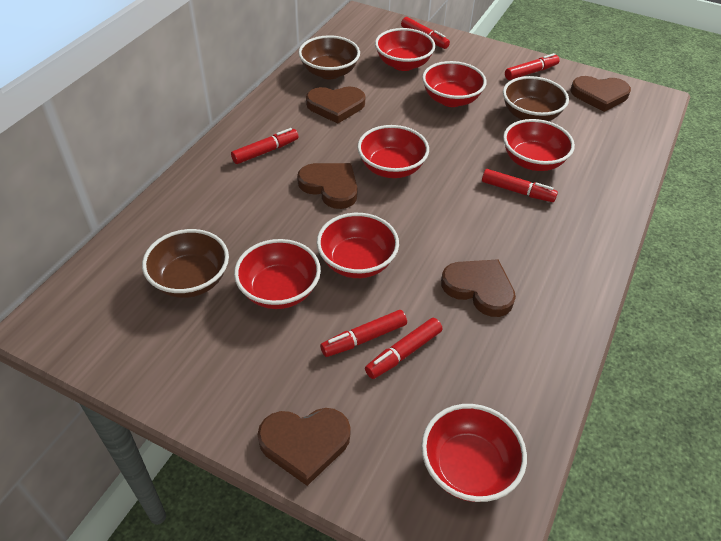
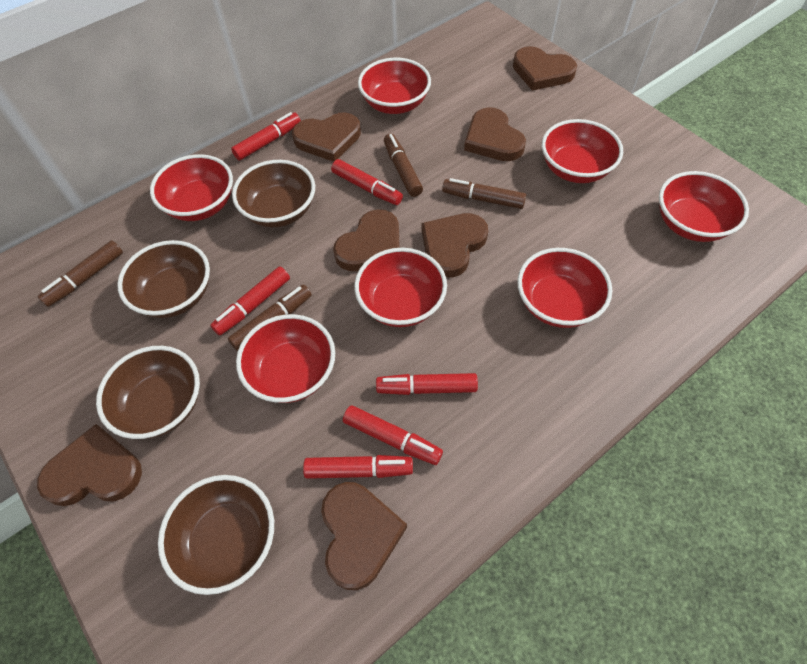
brown bowl: [142,229,229,298] [298,35,360,79] [503,76,569,121] = 3 -> [96,346,200,439] [117,240,210,318] [158,475,274,595] [232,160,315,227] = 4
brown heart: [258,408,351,486] [297,163,358,209] [306,86,365,124] [441,259,516,317] [571,76,631,112] = 5 -> [37,424,142,506] [292,112,361,162] [321,482,407,590] [333,209,400,271] [421,213,488,278] [464,107,526,161] [513,46,577,91] = 7
brown marker: none = 0 -> [38,240,123,307] [228,284,311,351] [384,134,423,197] [442,178,526,209] = 4

